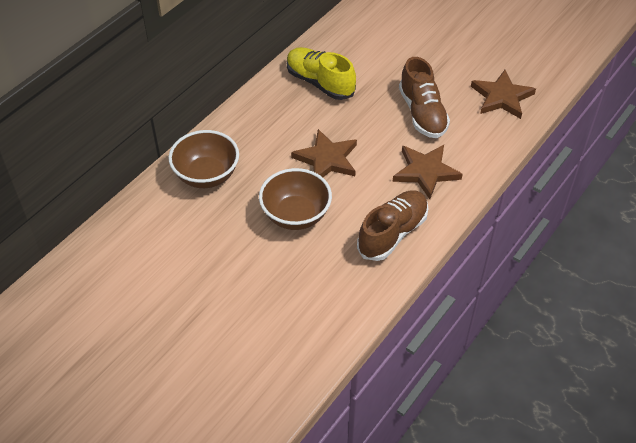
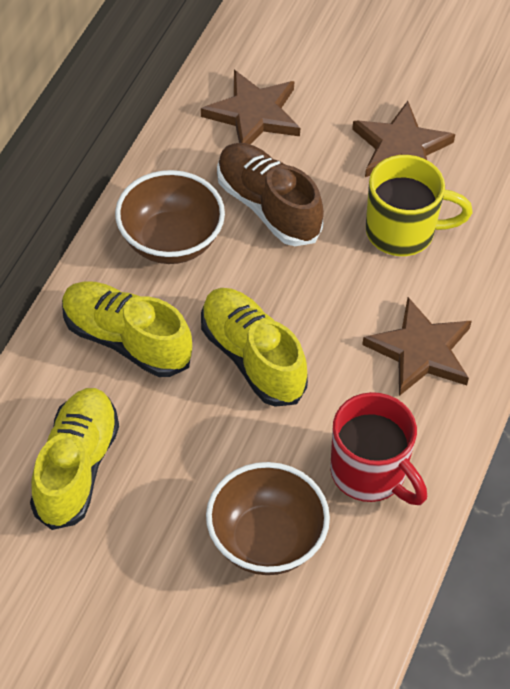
brown shoe: [357,190,428,261] [399,57,450,138] = 2 -> [217,143,324,246] = 1
red mug: none = 0 -> [330,392,427,505] = 1
yellow mug: none = 0 -> [366,155,473,256] = 1
yellow shoe: [287,47,356,100] = 1 -> [30,388,119,530] [62,281,192,377] [201,288,308,407] = 3

